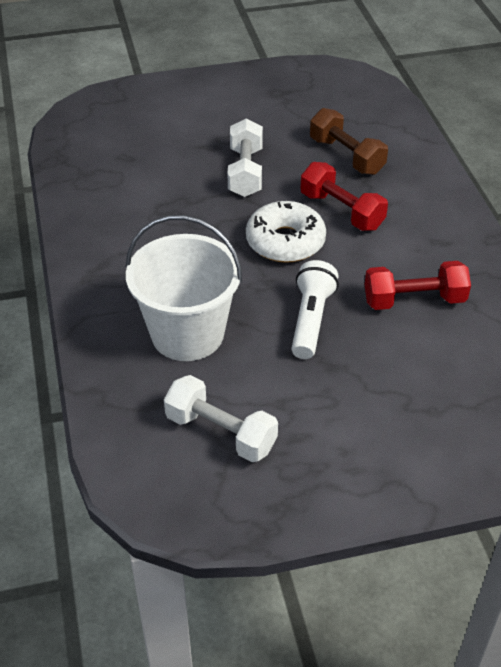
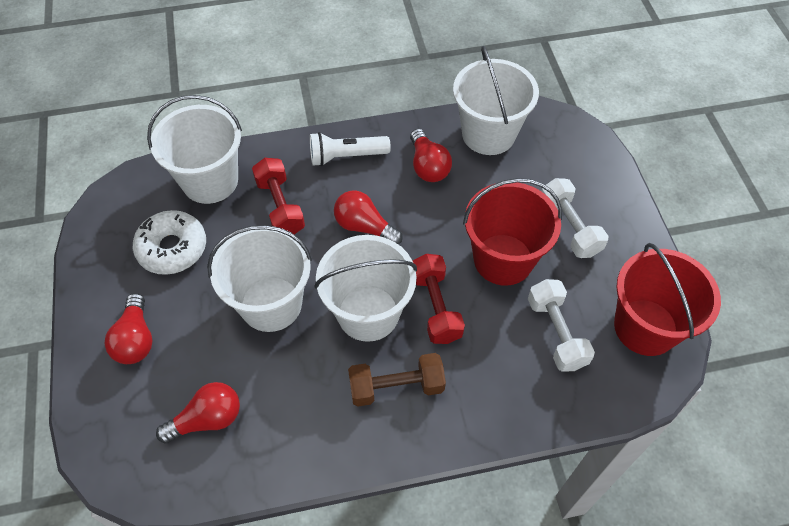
red bucket: none = 0 -> [463,178,562,286] [614,243,721,356] = 2
red light bulb: none = 0 -> [105,293,152,364] [156,382,240,444] [334,190,403,244] [410,129,452,182] = 4
white bucket: [126,215,242,361] = 1 -> [147,95,242,204] [207,225,312,332] [314,235,417,342] [453,46,539,155] = 4

